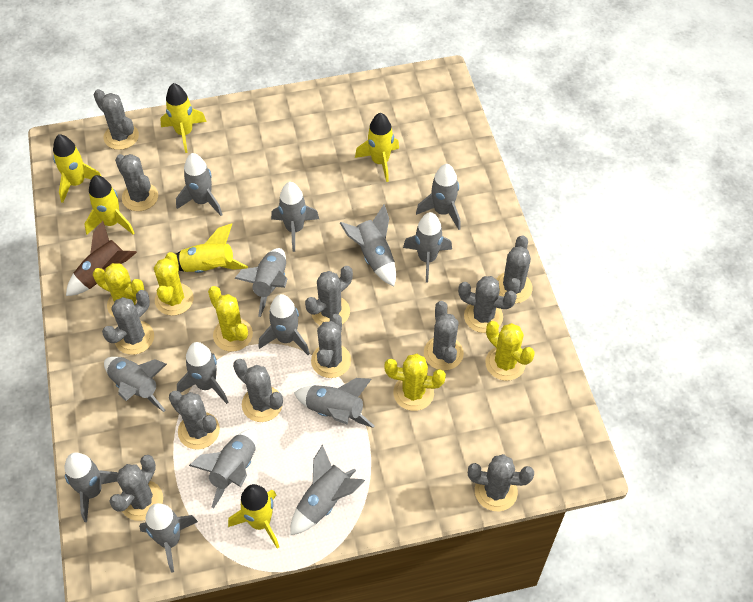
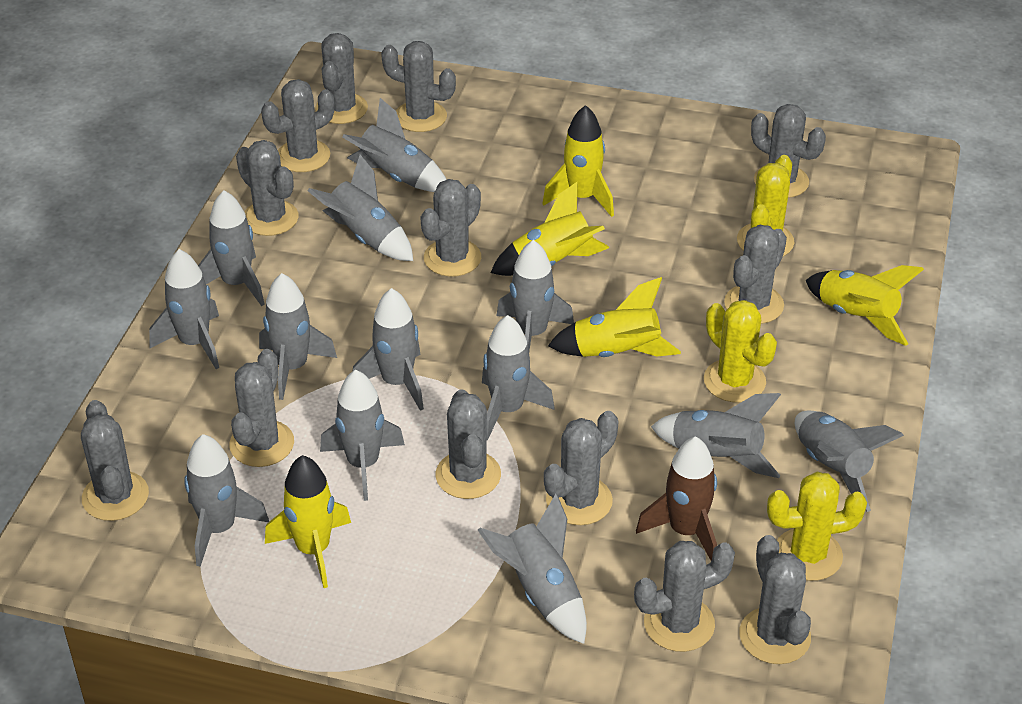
grey cactus: [94,89,139,150] [102,290,154,355] [109,455,163,521] [115,154,158,211] [169,390,220,450] [233,359,283,422] [305,266,353,326] [311,314,351,378] [424,301,464,370] [458,276,517,333] [468,454,534,511] [496,235,533,303] = 12 -> [81,400,149,521] [229,349,294,467] [236,140,298,236] [261,79,335,172] [315,33,368,124] [381,41,456,132] [420,179,481,277] [436,389,501,499] [544,411,618,525] [634,541,735,652] [724,225,787,324] [739,535,811,664] [751,104,826,198] = 13
grey rocket: [64,452,118,522] [104,357,167,412] [139,503,198,573] [176,153,223,216] [177,342,228,404] [189,429,257,508] [234,248,287,317] [258,294,310,355] [271,182,319,252] [290,445,365,535] [294,378,374,428] [340,204,396,286] [403,212,452,282] [416,164,461,230] = 14 -> [149,249,219,369] [184,434,269,567] [198,190,265,306] [259,273,337,400] [308,155,413,261] [320,370,405,501] [342,98,447,192] [353,288,424,411] [478,494,587,644] [482,315,555,441] [497,240,574,351] [651,393,781,478] [795,411,904,512] = 13
yellow cactus: [93,263,144,318] [154,252,194,316] [208,286,253,351] [384,354,446,411] [485,321,535,381] = 5 -> [704,300,777,402] [737,155,794,256] [767,472,867,581] = 3
yellow rocket: [53,134,101,203] [85,175,134,235] [160,83,207,153] [176,223,248,273] [228,484,279,549] [355,113,399,182] = 6 -> [265,455,351,588] [491,182,609,276] [542,105,614,217] [548,277,681,357] [806,265,924,346] = 5

